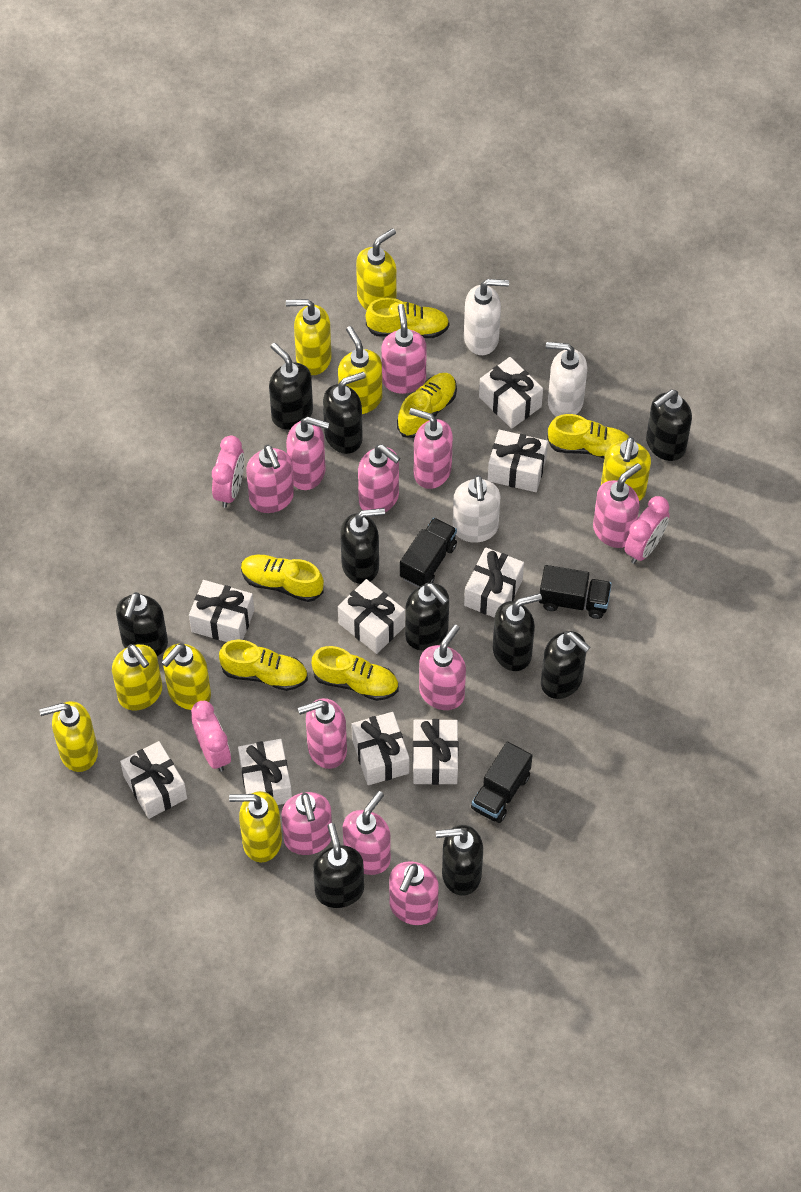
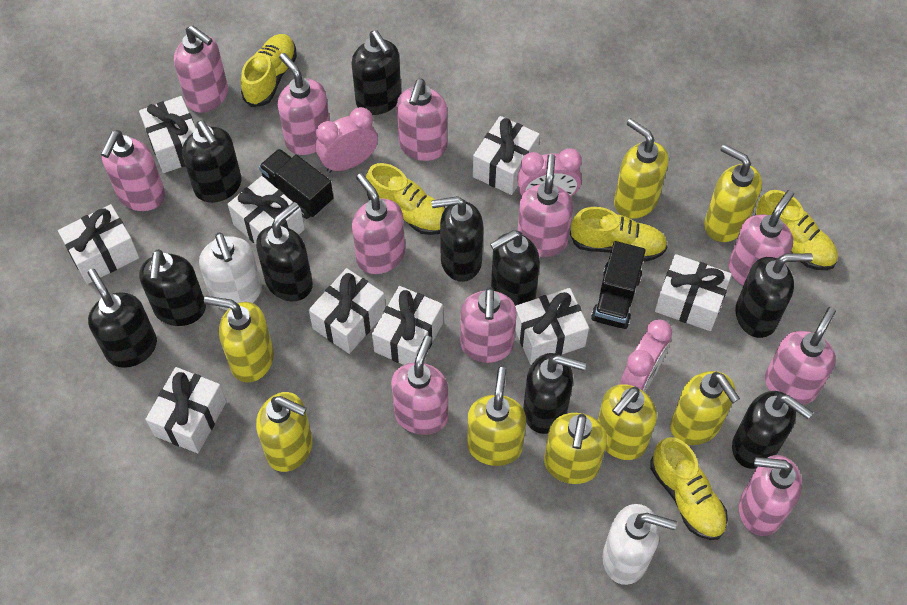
black truck: [400,518,457,587] [471,742,532,823] [539,565,612,619] = 3 -> [259,149,333,219] [591,241,646,329] = 2
white soap dispenser: [453,475,500,543] [464,279,509,355] [546,342,587,417] = 3 -> [199,233,262,310] [602,504,677,585] = 2
yellow shoe: [219,640,308,691] [241,555,324,602] [312,646,399,701] [366,298,450,338] [397,373,457,438] [547,414,629,459] = 6 -> [241,34,297,107] [366,163,445,235] [570,207,668,262] [650,437,728,540] [755,190,838,270] = 5

